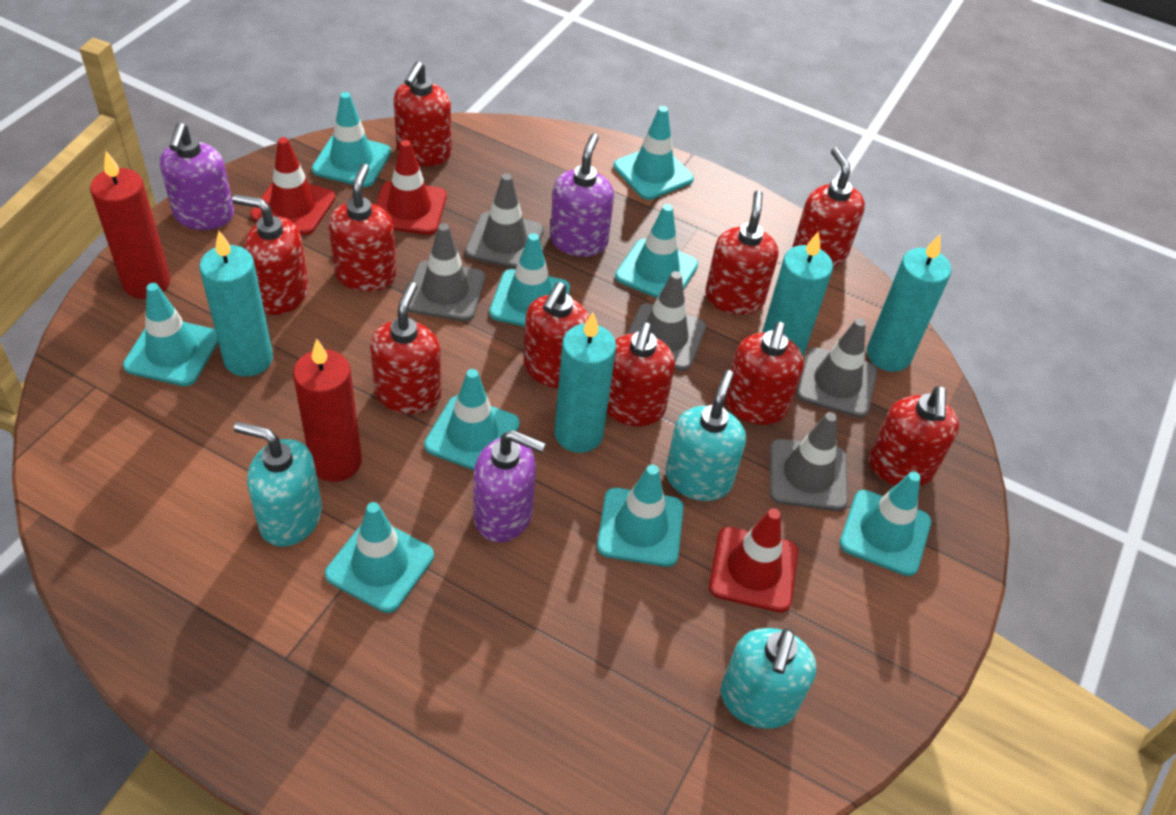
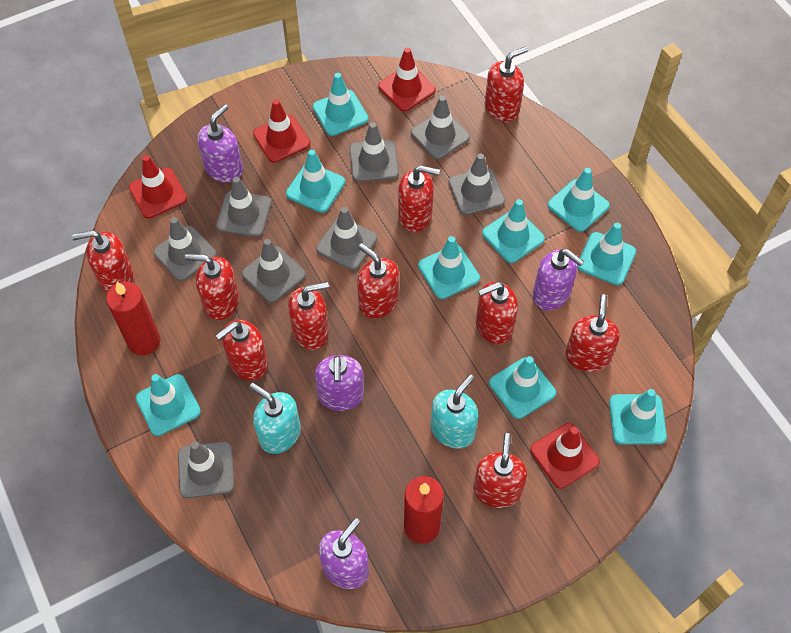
grey traffic cone: [408,223,485,322] [465,173,544,269] [627,271,706,371] [770,412,848,511] [797,318,877,418] = 5 -> [153,217,217,281] [178,441,234,498] [216,177,272,237] [242,239,306,303] [316,207,378,270] [349,122,399,182] [411,96,470,160] [449,153,505,215] = 8
purple soap dispenser: [160,123,234,230] [473,430,546,543] [550,133,614,257] = 3 -> [197,104,243,183] [315,355,364,411] [319,518,369,589] [533,249,585,310] = 4
red traffic cone: [250,137,336,235] [376,140,447,235] [709,508,798,612] = 3 -> [129,155,187,218] [253,99,310,163] [378,48,436,111] [530,423,600,489] = 4
turquoise candle: [199,231,273,377] [554,313,616,453] [762,231,833,357] [867,235,951,372] = 4 -> none = 0
turquoise soap dispenser: [234,422,322,547] [665,370,746,501] [720,628,817,729] = 3 -> [249,383,301,454] [431,374,478,449] = 2

